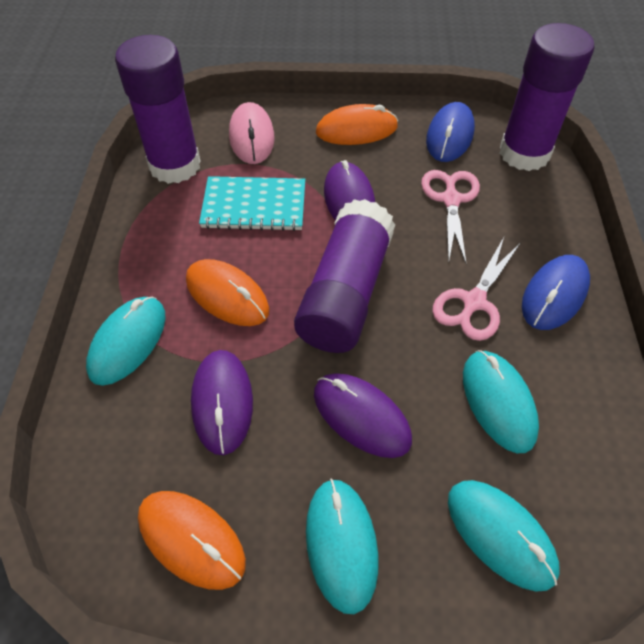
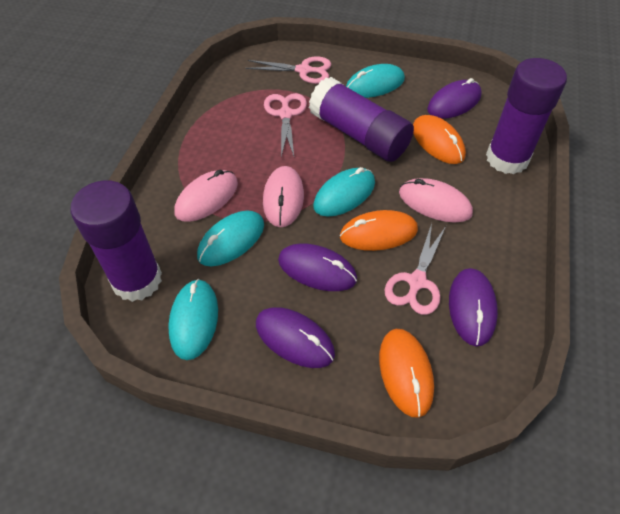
blue mouse: [426,102,475,162] [522,255,590,330] = 2 -> none = 0
pink mouse: [229,102,274,164] = 1 -> [174,170,238,222] [263,166,304,227] [399,178,473,223] = 3
pink scissors: [421,170,480,265] [432,237,520,341] = 2 -> [245,56,331,84] [264,93,307,157] [385,223,446,315] = 3
purple mouse: [191,350,253,455] [314,373,412,458] [324,160,375,220] = 3 -> [256,307,335,368] [278,243,357,291] [427,78,482,119] [449,268,498,346] = 4
turquoise notebook: [199,176,305,231] = 1 -> none = 0

